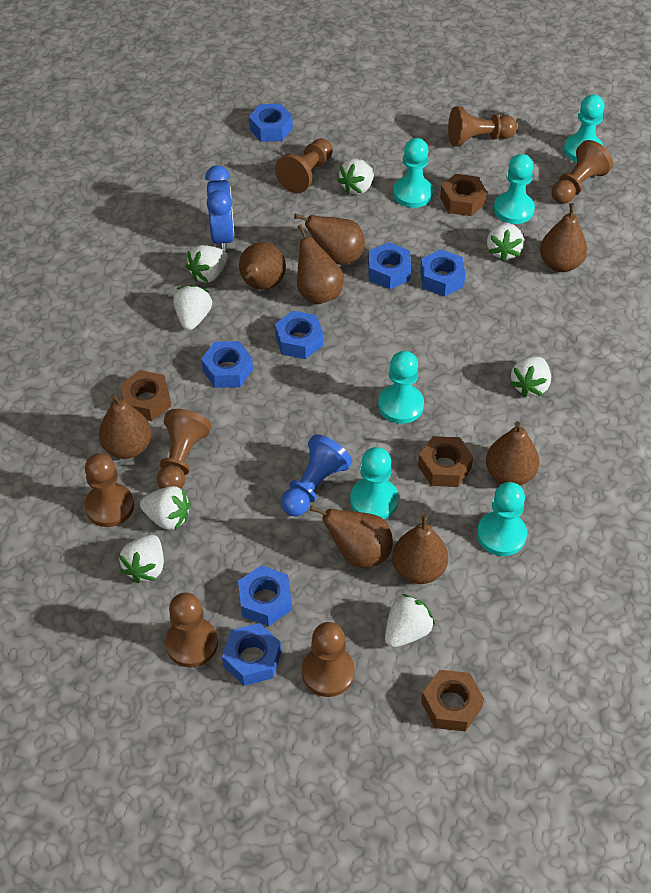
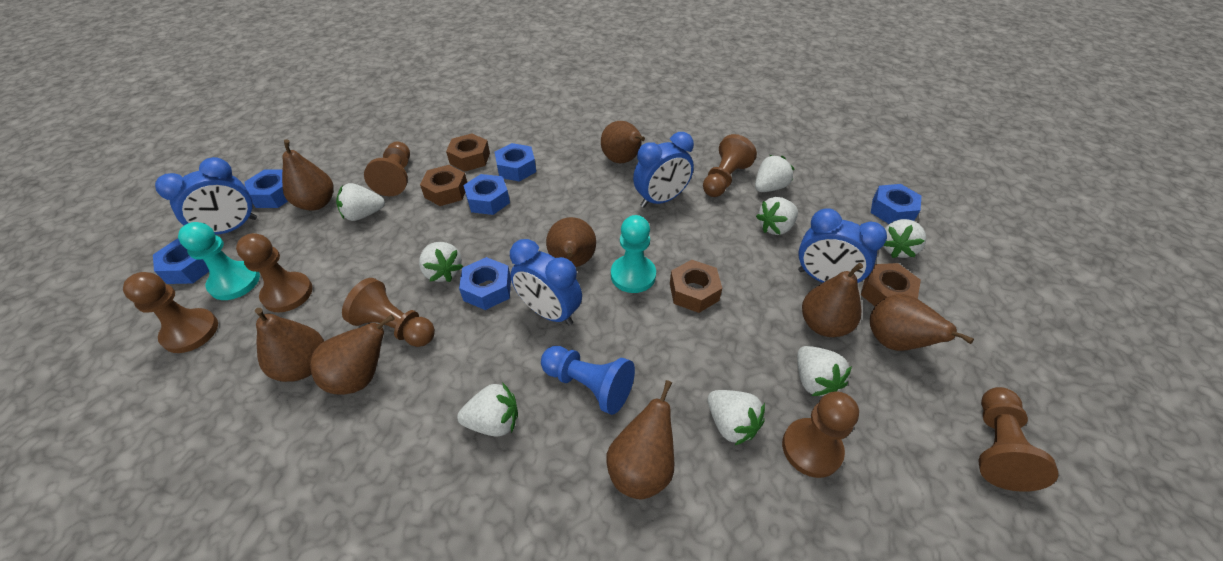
blue clock: [205,165,235,251] = 1 -> [155,157,257,235] [510,239,582,326] [633,132,694,208] [798,208,887,283] = 4
blue nut: [201,341,253,388] [222,623,281,686] [238,565,292,626] [249,104,293,142] [275,311,323,359] [368,242,411,289] [420,249,466,297] = 7 -> [153,239,209,284] [244,170,288,208] [459,257,511,310] [463,174,510,215] [495,143,536,182] [871,184,921,224] = 6
turquoise pawn: [350,447,399,519] [378,351,424,424] [393,138,433,208] [477,482,527,556] [494,154,535,224] [564,95,605,162] = 6 -> [178,222,260,300] [611,215,656,293] = 2

